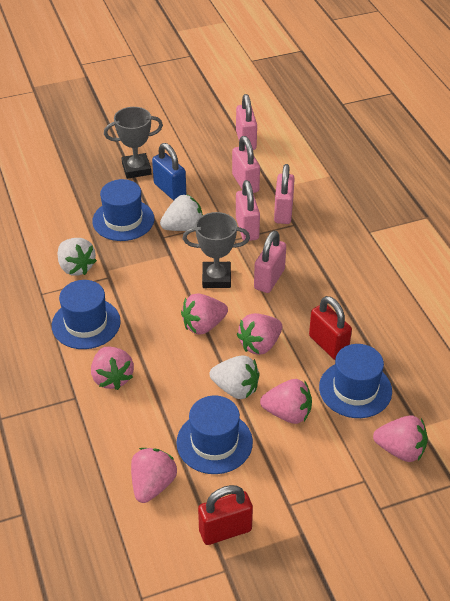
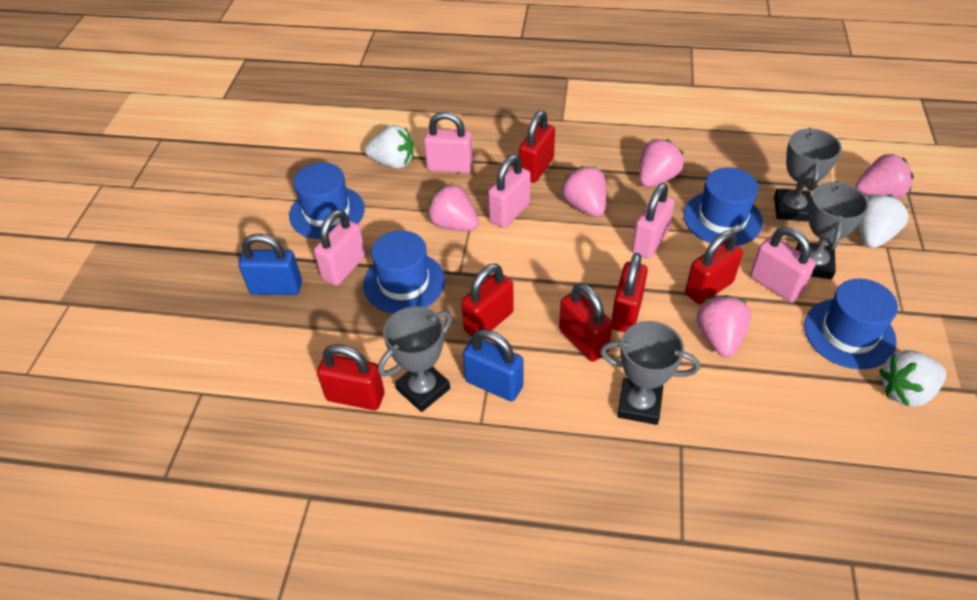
blue padlock: [152,143,186,200] = 1 -> [238,233,302,295] [463,329,524,401] = 2
grey trophy: [104,107,163,179] [183,212,250,288] = 2 -> [378,306,452,412] [600,321,700,425] [774,128,842,222] [796,181,869,279] = 4
pink strawberry: [91,346,134,390] [131,448,177,503] [181,294,228,335] [237,313,282,355] [260,379,312,424] [373,415,428,462] = 6 -> [427,183,479,231] [561,166,606,217] [639,139,684,187] [697,295,751,357] [855,154,914,198] = 5
red padlock: [198,485,253,545] [309,296,352,360] = 2 -> [317,344,385,410] [461,264,514,337] [519,110,555,183] [559,283,613,362] [611,253,648,332] [685,230,743,304] = 6

